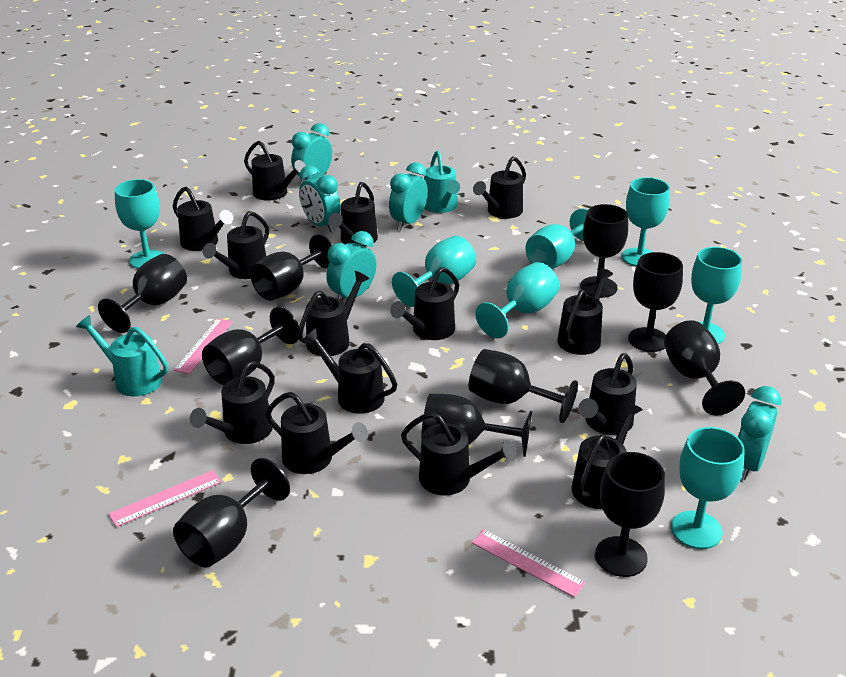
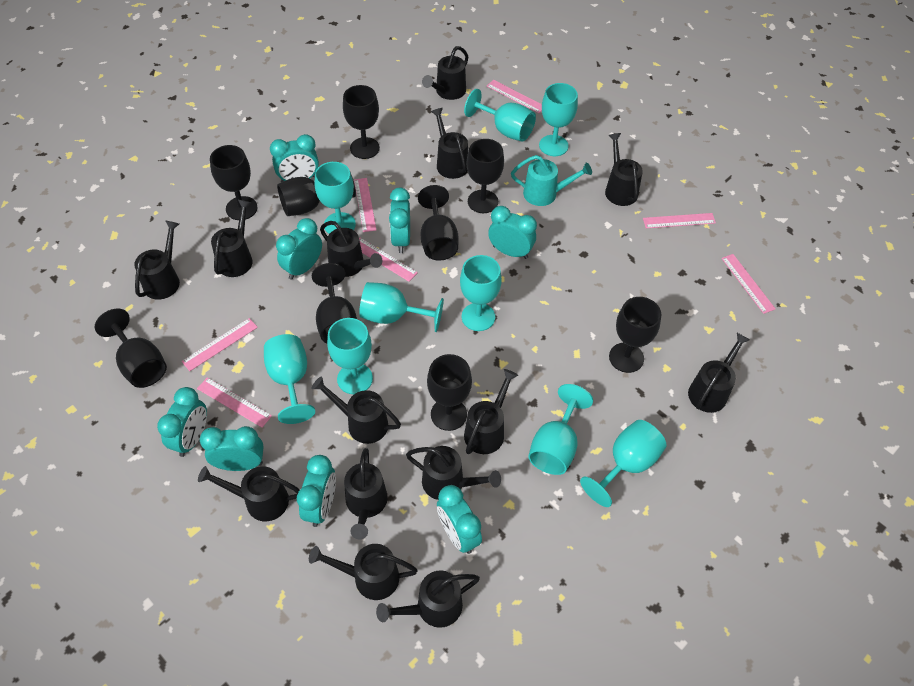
black goblet: [98,254,187,333] [173,458,290,568] [202,307,299,385] [250,234,333,301] [421,394,532,457] [469,349,578,423] [580,204,628,298] [595,452,665,577] [628,252,683,352] [664,320,745,416] = 10 -> [95,309,167,388] [210,145,258,220] [277,172,356,216] [312,263,357,343] [343,85,380,159] [418,185,459,261] [427,354,472,431] [467,139,504,213] [609,297,661,373] = 9
pink ruler: [108,470,222,527] [174,318,233,374] [472,530,586,598] = 3 -> [181,318,258,371] [197,377,272,428] [354,178,377,232] [359,238,418,282] [487,80,542,113] [643,213,716,228] [721,254,776,314] = 7
turquoise clock: [291,123,332,185] [299,165,341,232] [326,231,377,301] [389,162,428,230] [738,386,781,480] = 5 -> [157,387,207,457] [200,426,264,471] [270,134,319,182] [276,218,322,280] [297,455,336,527] [389,188,410,253] [437,485,482,554] [488,206,537,259] = 8
turquoise goblet: [115,179,164,269] [392,236,476,307] [475,262,559,338] [525,208,588,269] [622,177,670,266] [671,427,745,549] [691,247,742,344] = 7 -> [264,334,315,424] [315,162,356,234] [327,318,373,394] [359,282,444,332] [460,255,502,331] [464,89,536,142] [528,384,593,475] [539,83,578,156] [580,420,667,507] = 9
turquoise watering can: [76,315,168,396] [424,151,460,213] = 2 -> [511,155,592,206] = 1

